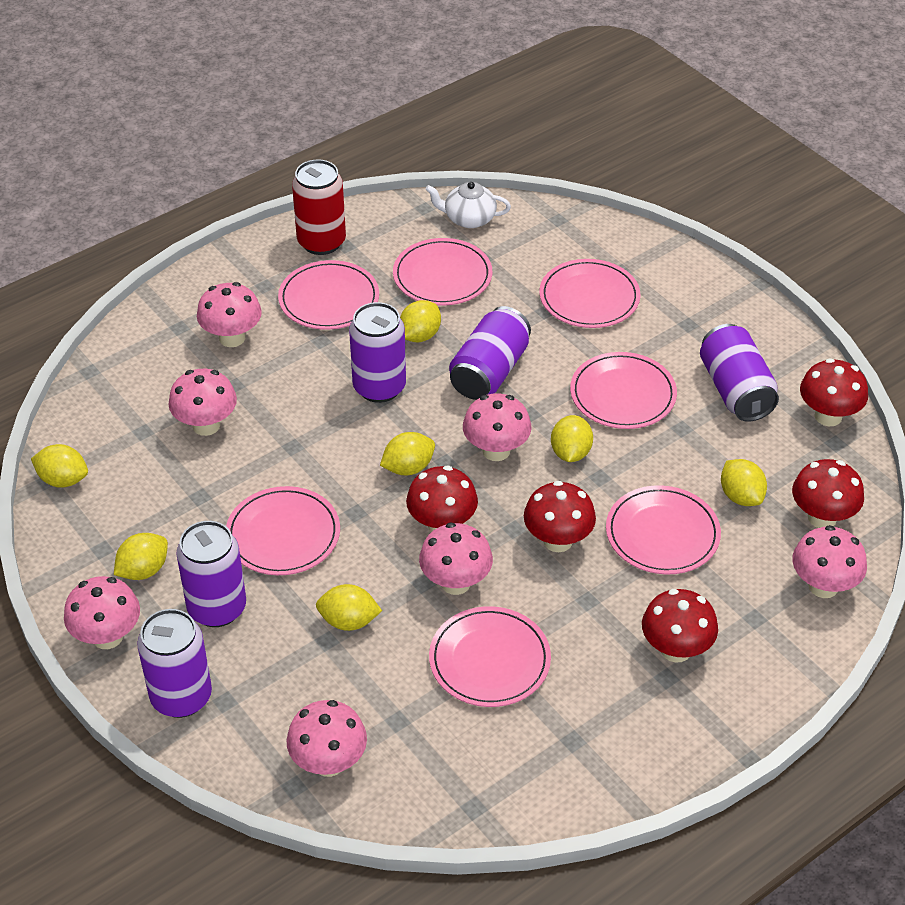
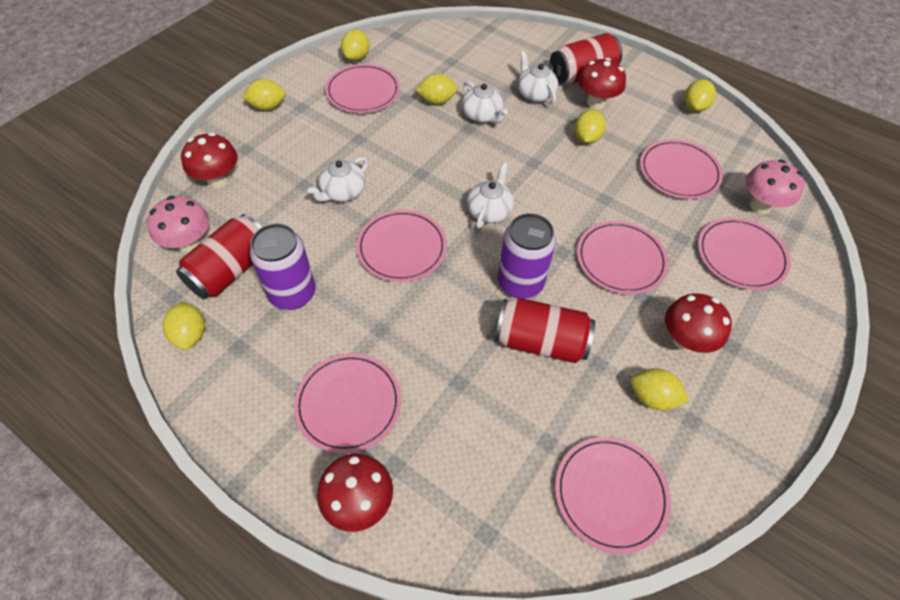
pink mushroom: [64,576,140,649] [168,369,237,436] [197,282,262,347] [286,700,367,777] [419,523,493,595] [463,393,531,461] [792,525,867,598] = 7 -> [147,196,209,253] [746,160,804,214] = 2
purple can: [137,609,212,718] [176,521,246,627] [349,302,406,403] [449,306,531,400] [700,324,779,422] = 5 -> [250,223,316,310] [498,213,556,299] = 2
red can: [292,159,346,255] = 1 -> [176,214,262,299] [495,298,595,363] [550,33,623,84] = 3
red mushroom: [406,466,478,532] [524,481,596,552] [642,589,718,663] [792,459,864,528] [800,358,868,426] = 5 -> [181,133,238,188] [317,454,393,532] [578,58,626,109] [665,293,732,353] = 4
white teapot: [425,182,511,228] = 1 -> [307,157,368,202] [462,81,508,124] [467,162,514,229] [518,51,558,104] = 4

